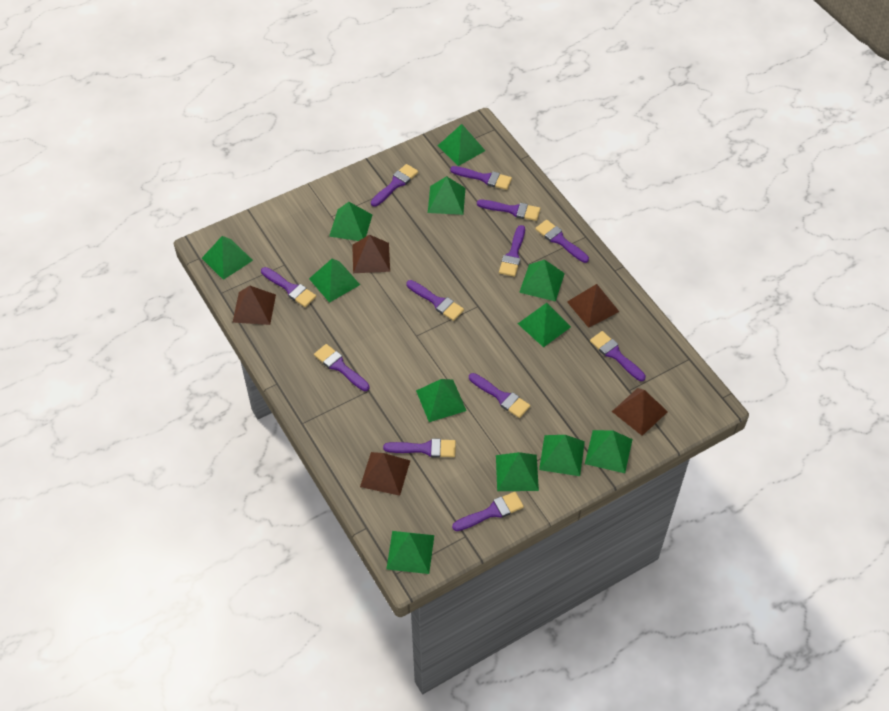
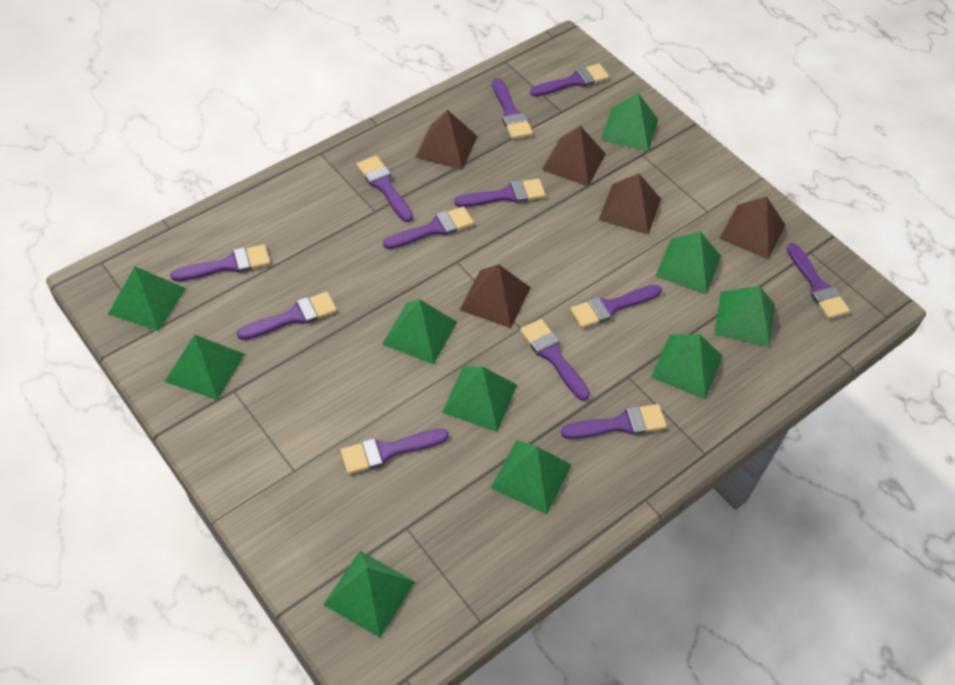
green pyramid: [202,236,253,280] [309,259,360,303] [329,202,372,241] [386,531,434,574] [416,379,466,422] [428,176,465,215] [438,124,485,166] [496,452,539,491] [518,303,571,347] [519,260,565,301] [539,435,585,476] [585,430,633,473] = 12 -> [108,266,186,331] [164,335,245,400] [323,551,415,638] [382,299,457,364] [442,366,517,432] [491,440,572,514] [601,93,658,152] [651,334,723,399] [656,232,721,294] [714,286,775,347] = 10

